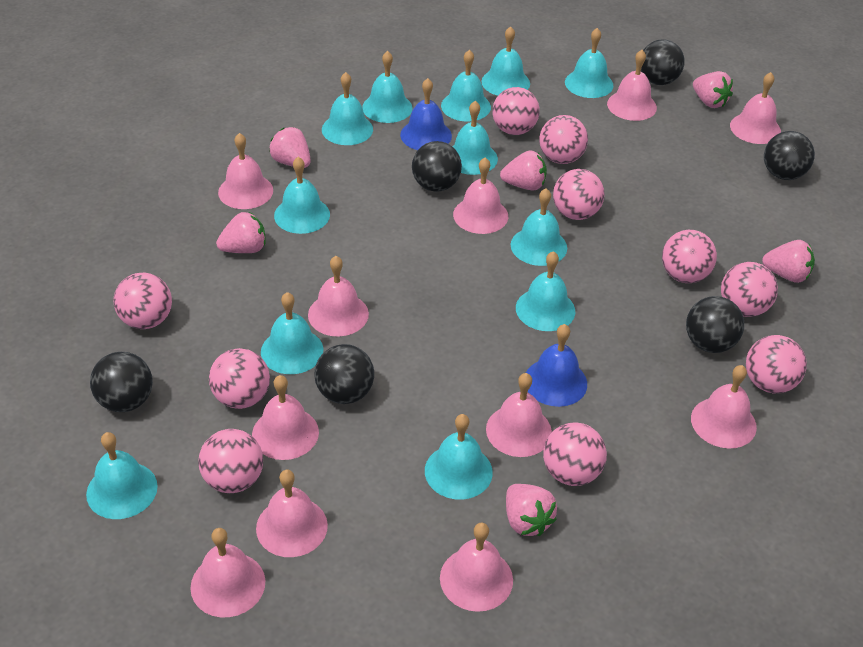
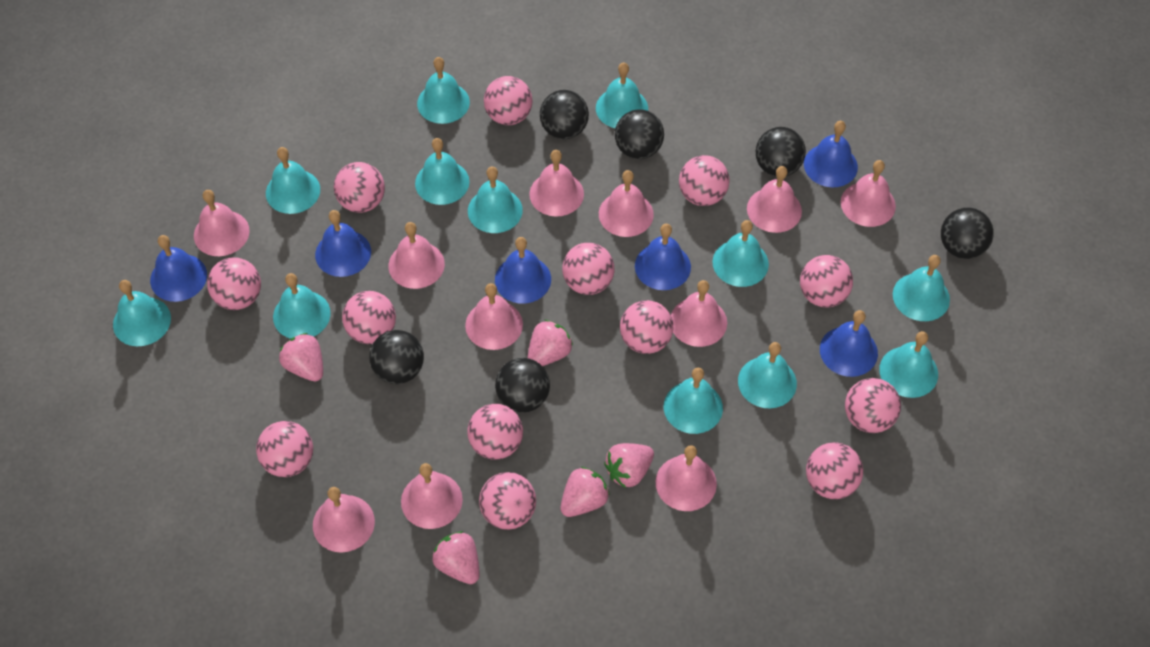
blue bell: [400,78,452,150] [526,324,587,407] = 2 -> [150,235,207,302] [315,210,371,277] [495,237,551,304] [635,224,691,290] [804,121,858,187] [820,310,878,377] = 6
pink ball: [114,272,172,329] [198,429,263,493] [209,348,270,409] [492,87,540,135] [539,115,588,164] [543,422,607,486] [553,169,605,220] [662,230,717,283] [721,262,778,317] [746,335,807,393] = 10 -> [207,257,261,310] [256,421,313,477] [334,162,385,213] [342,291,396,344] [467,404,523,460] [479,472,536,530] [484,76,533,125] [562,243,614,295] [620,300,673,354] [679,155,730,206] [800,255,853,308] [806,443,863,499] [845,378,901,433] = 13
pink strawberry: [216,212,266,253] [269,127,311,168] [500,151,547,191] [506,484,557,536] [693,71,733,108] [762,240,815,283] = 6 -> [279,333,323,382] [432,531,479,584] [528,320,573,366] [561,467,610,517] [604,443,654,488] = 5

